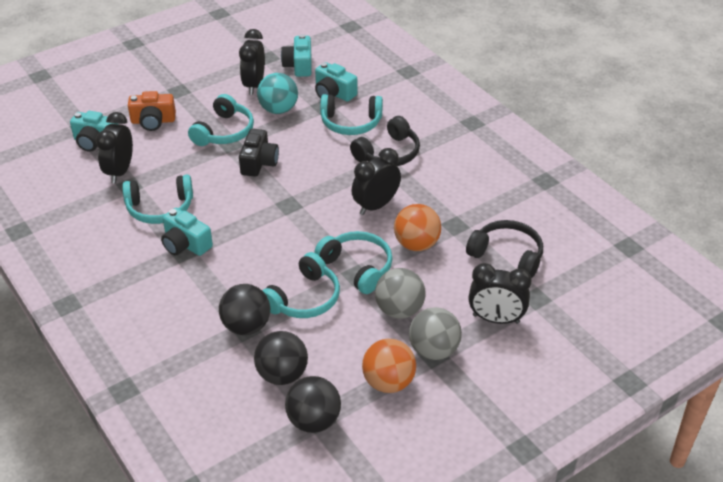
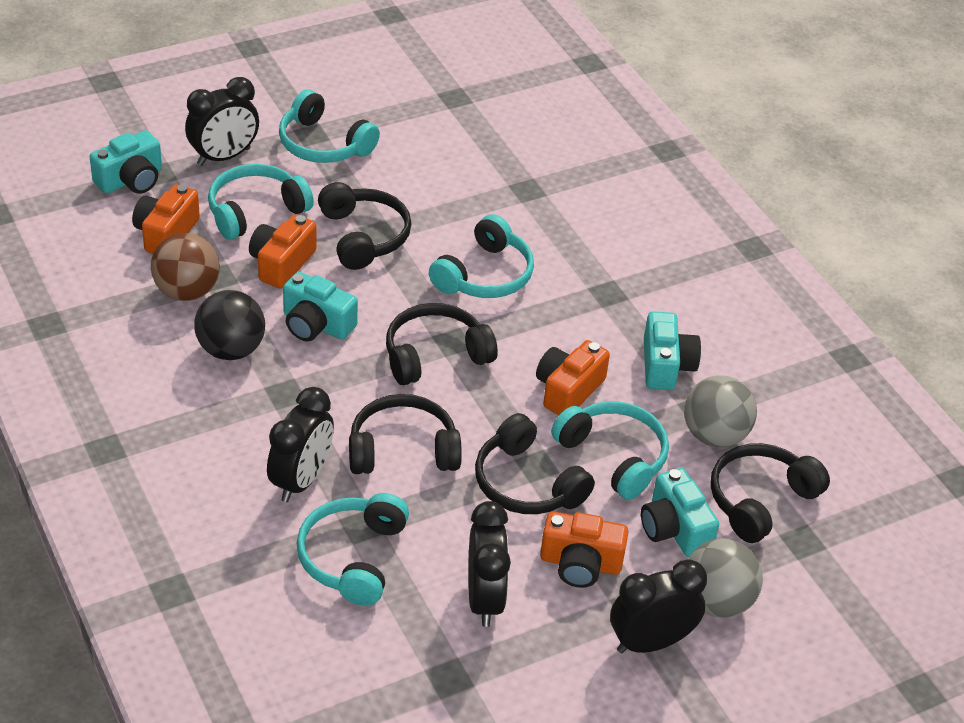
black ball: [219,284,270,335] [254,331,308,385] [285,376,341,433] = 3 -> [194,290,265,360] = 1
black camera: [239,129,279,177] = 1 -> none = 0
black headphones: [350,116,420,166] [466,220,543,279] = 2 -> [318,182,412,270] [349,394,462,474] [386,303,498,385] [475,413,595,514] [710,443,830,543] = 5
brown ball: none = 0 -> [151,233,220,301] = 1
orange ball: [362,339,416,393] [394,204,441,251] = 2 -> none = 0
orange camera: [128,91,176,131] = 1 -> [132,184,200,254] [249,214,317,289] [536,340,610,415] [540,511,629,588] = 4
turquoise ball: [257,73,298,114] = 1 -> none = 0

